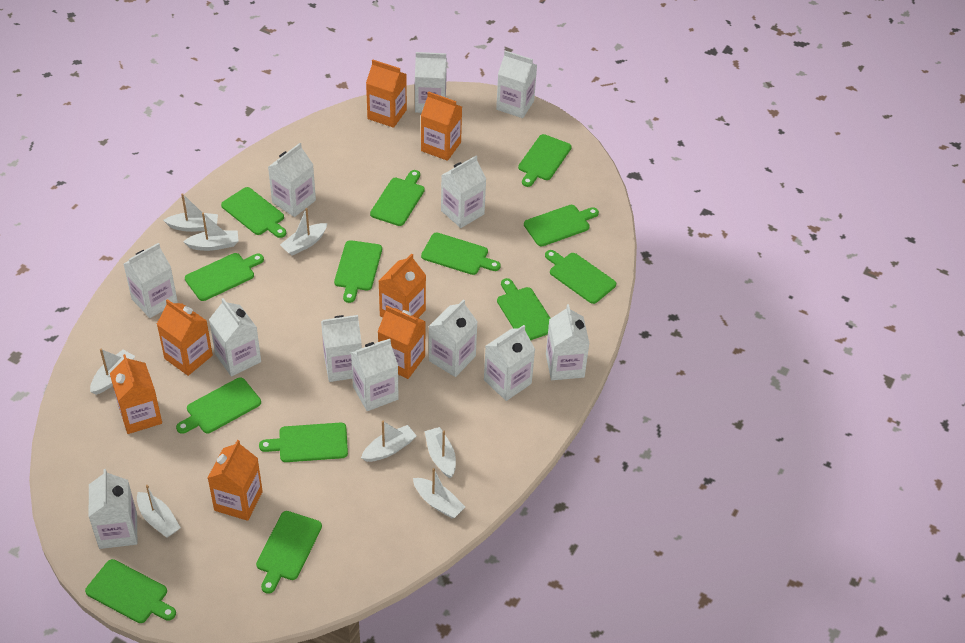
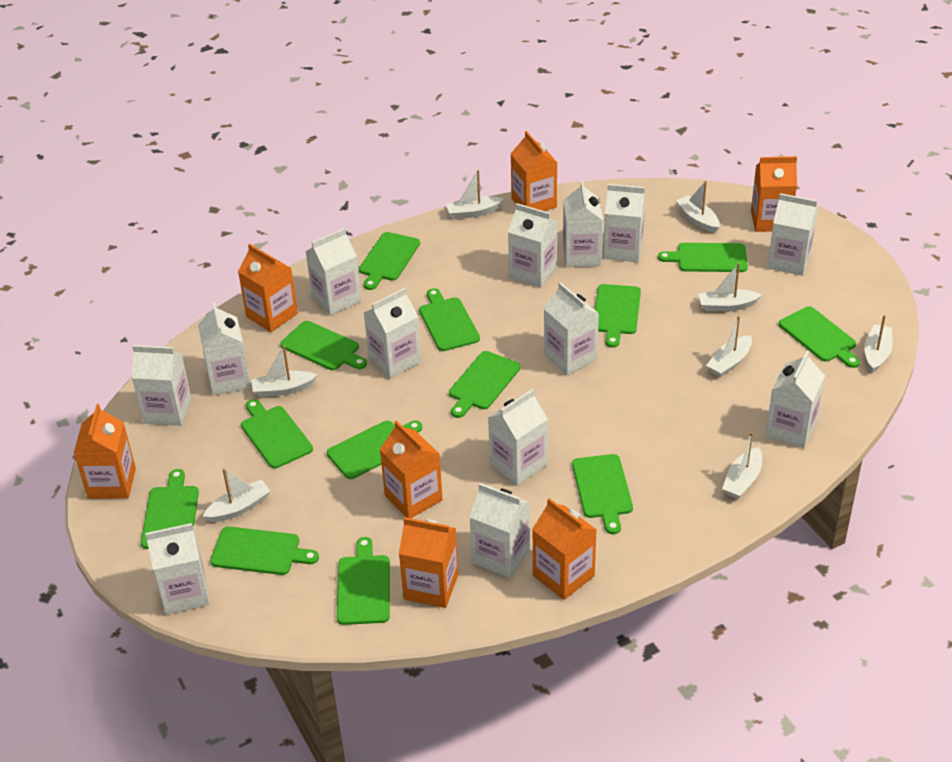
white carton: [88,469,137,549] [124,243,178,318] [209,298,261,376] [268,143,316,217] [321,315,362,382] [351,339,399,411] [415,52,447,113] [429,299,477,377] [441,156,486,228] [484,325,535,401] [496,51,537,118] [546,304,590,380] = 12 -> [132,345,191,426] [145,523,210,615] [198,303,251,396] [305,228,361,315] [364,288,421,378] [470,483,530,578] [488,389,548,486] [508,203,558,287] [544,282,599,375] [563,181,603,267] [603,184,646,262] [765,351,825,448] [767,193,818,276] = 13

